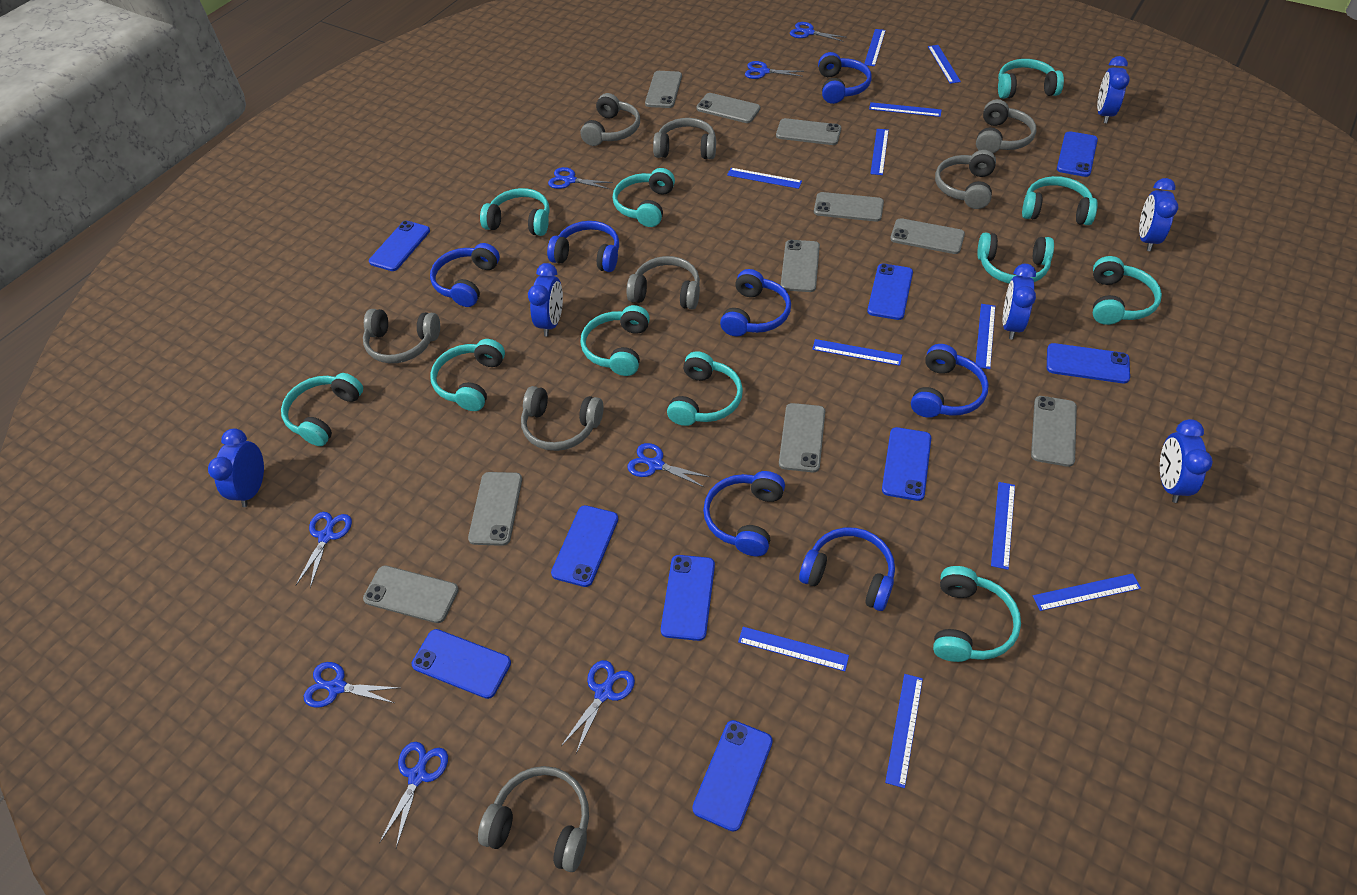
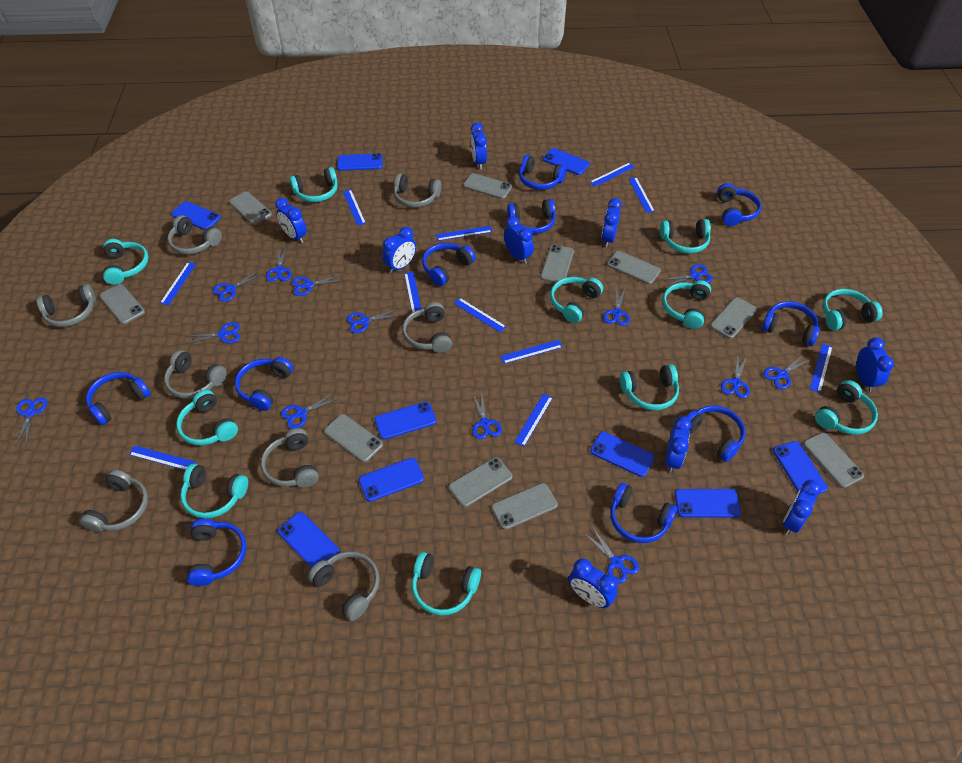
blue clock: [208,428,264,507] [528,263,563,337] [1003,264,1036,340] [1097,56,1130,123] [1139,178,1178,251] [1160,419,1213,503] = 6 -> [275,198,307,243] [383,227,416,273] [471,123,487,169] [504,216,534,264] [569,559,618,608] [602,198,622,247] [665,416,692,473] [783,480,821,535] [857,337,894,392] = 9
blue headphones: [430,243,500,307] [547,221,619,272] [703,471,785,556] [720,269,791,336] [799,528,895,611] [818,52,872,104] [911,344,989,418] = 7 -> [86,372,151,425] [187,519,247,586] [235,357,293,411] [422,243,476,286] [507,199,556,234] [519,155,567,190] [610,483,678,543] [686,406,746,462] [717,183,761,226] [762,301,820,346] = 10
blue scissors: [295,512,352,588] [304,662,399,708] [379,742,448,848] [548,167,613,189] [561,660,635,754] [627,443,710,488] [745,61,804,79] [790,22,845,42] = 8 -> [16,397,47,446] [185,322,240,344] [212,270,262,302] [266,247,292,282] [281,392,338,429] [292,275,344,296] [347,309,400,333] [472,393,502,439] [583,527,639,584] [603,287,630,326] [662,264,713,286] [721,353,750,398] [763,354,812,389] = 13

